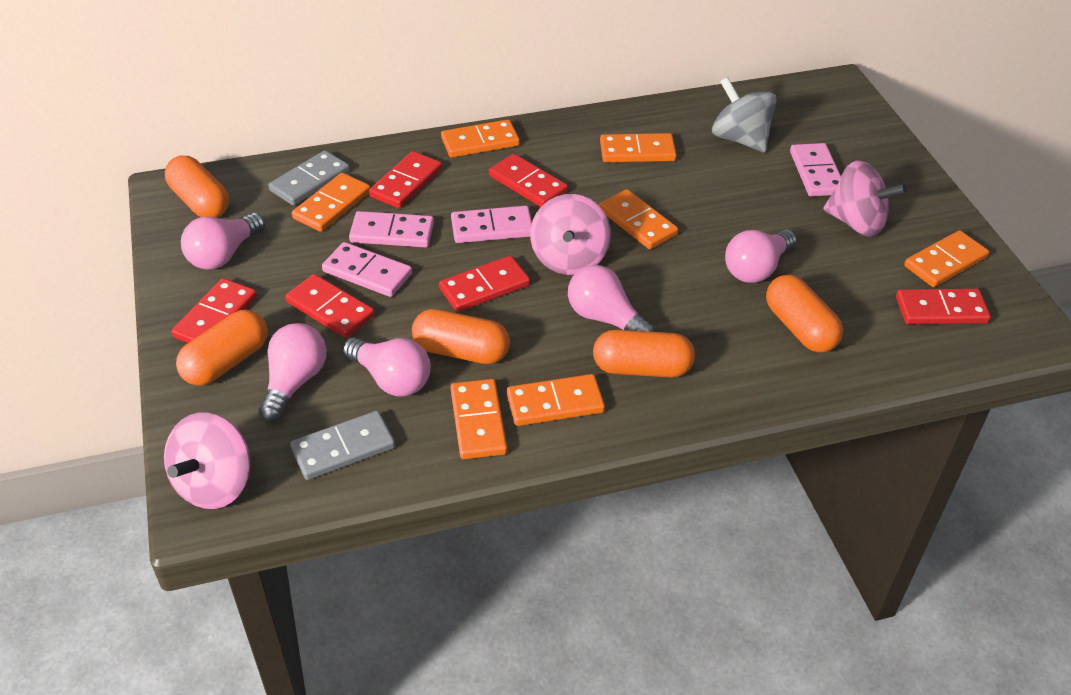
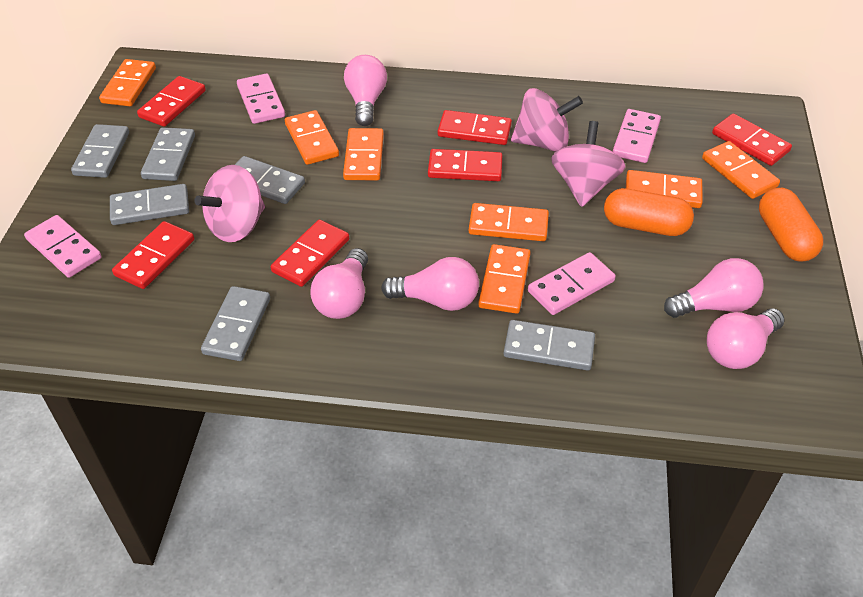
grey domino: [268,150,350,206] [290,411,395,480] = 2 -> [71,124,129,178] [110,184,189,225] [141,127,195,181] [201,286,270,361] [235,156,305,204] [504,320,595,370] = 6
grey spinning top: [712,77,777,152] = 1 -> none = 0
orange capsule: [165,156,229,218] [176,310,268,386] [412,309,510,364] [593,330,695,377] [766,275,843,353] = 5 -> [604,188,694,236] [759,188,823,261] = 2

